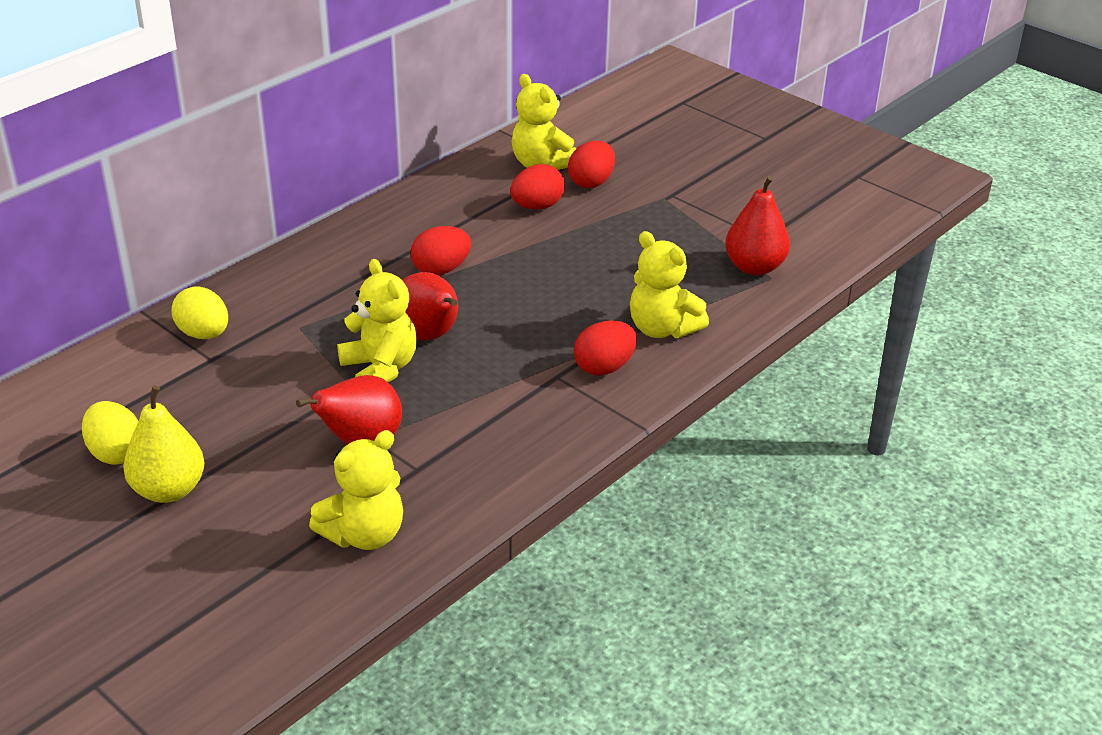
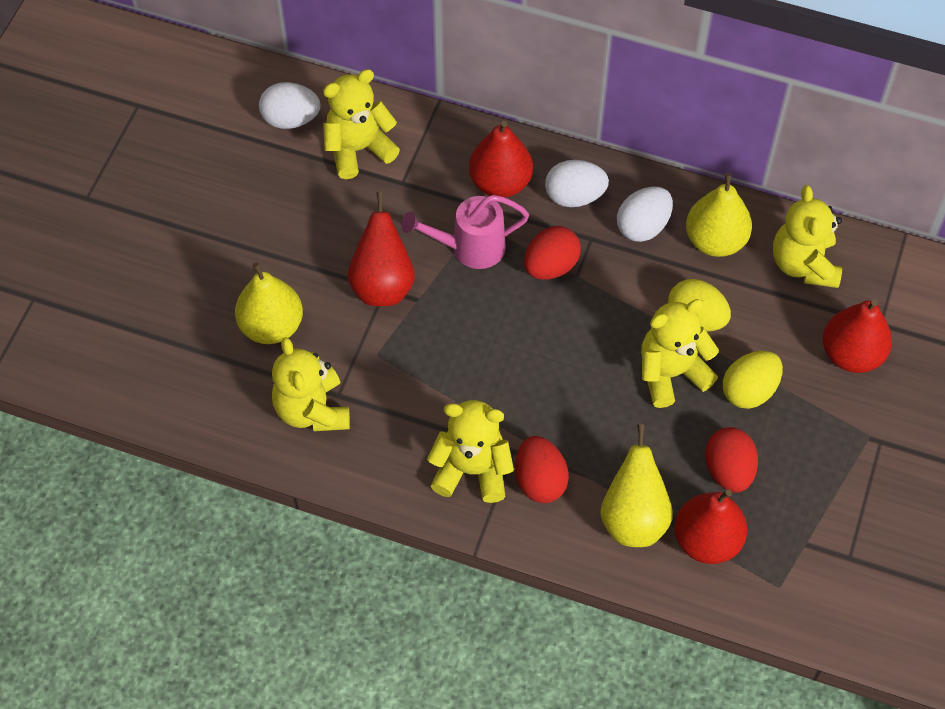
pink watering can: none = 0 -> [401,195,529,269] = 1
red egg: [411,226,471,275] [510,164,565,210] [568,140,615,188] [574,320,637,375] = 4 -> [515,436,569,503] [524,226,581,280] [705,427,758,493] = 3
red pear: [296,375,402,445] [402,272,458,341] [725,176,790,275] = 3 -> [348,192,415,306] [469,121,533,198] [675,489,747,564] [823,299,892,373] = 4
white egg: none = 0 -> [259,82,320,129] [545,160,609,207] [617,187,673,242] = 3
yellow pear: [123,386,205,503] = 1 -> [235,262,303,344] [600,424,673,547] [686,173,752,257] = 3
yellow teddy bear: [309,430,403,550] [337,259,417,382] [511,74,577,170] [630,231,709,338] = 4 -> [272,337,350,431] [323,69,400,179] [427,400,514,503] [641,299,719,408] [773,185,842,288] = 5

